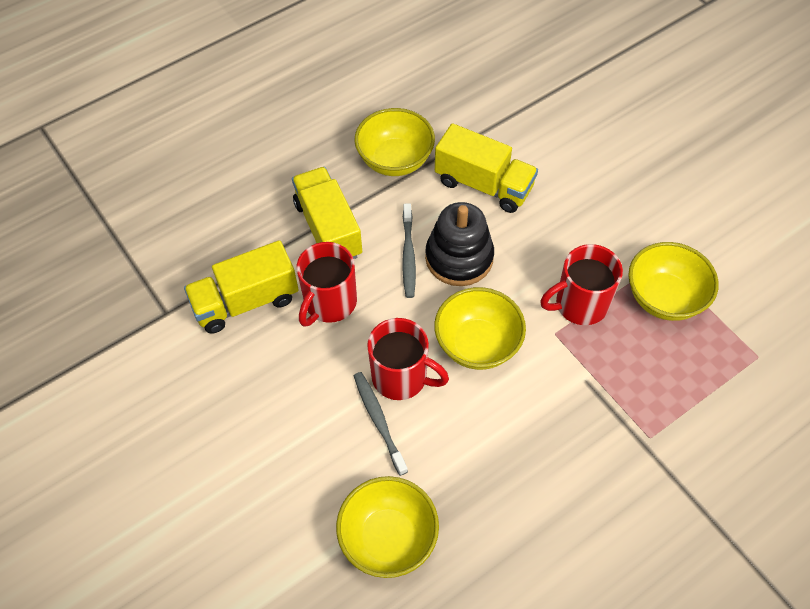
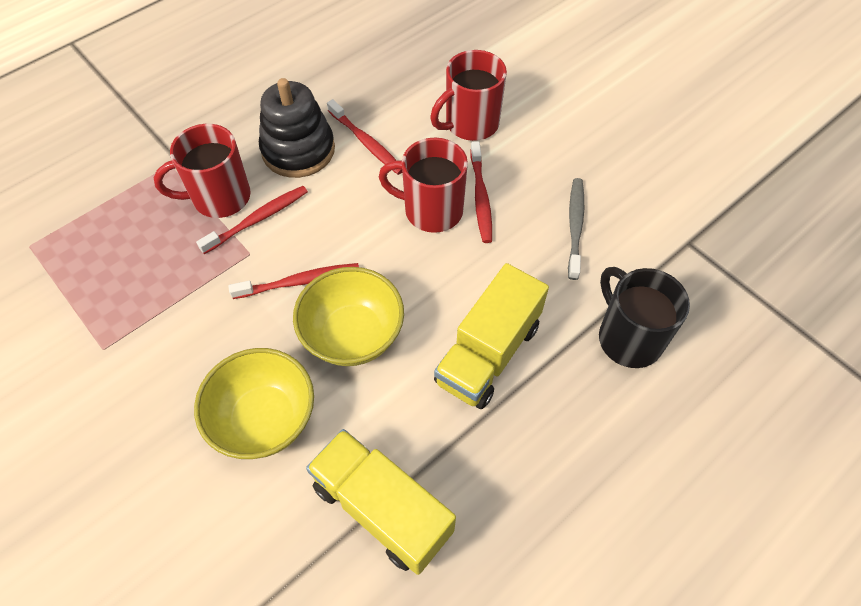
black mug: none = 0 -> [599,267,690,368] = 1
grey toothbrush: [354,372,408,476] [402,203,416,298] = 2 -> [568,178,584,280] = 1
red toothbrush: none = 0 -> [196,186,308,254] [228,263,359,299] [327,99,402,175] [470,141,492,243] = 4
yellow bowl: [336,476,439,578] [355,108,435,176] [434,287,526,370] [628,242,719,321] = 4 -> [194,348,314,459] [293,267,404,366] = 2
yellow truck: [184,240,299,334] [292,167,362,259] [435,123,538,213] = 3 -> [306,429,456,575] [434,263,549,409] = 2

